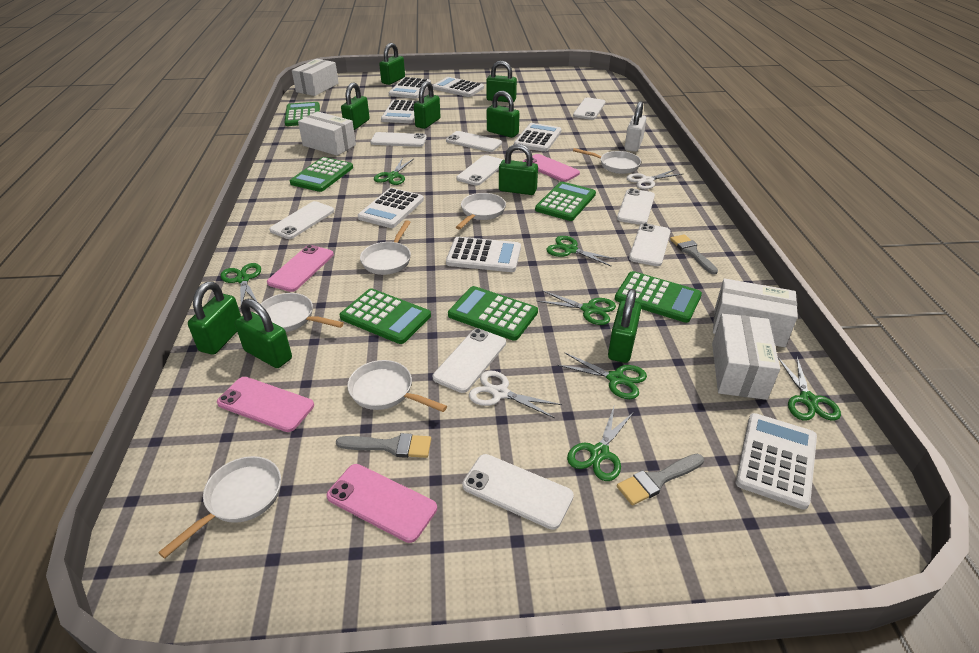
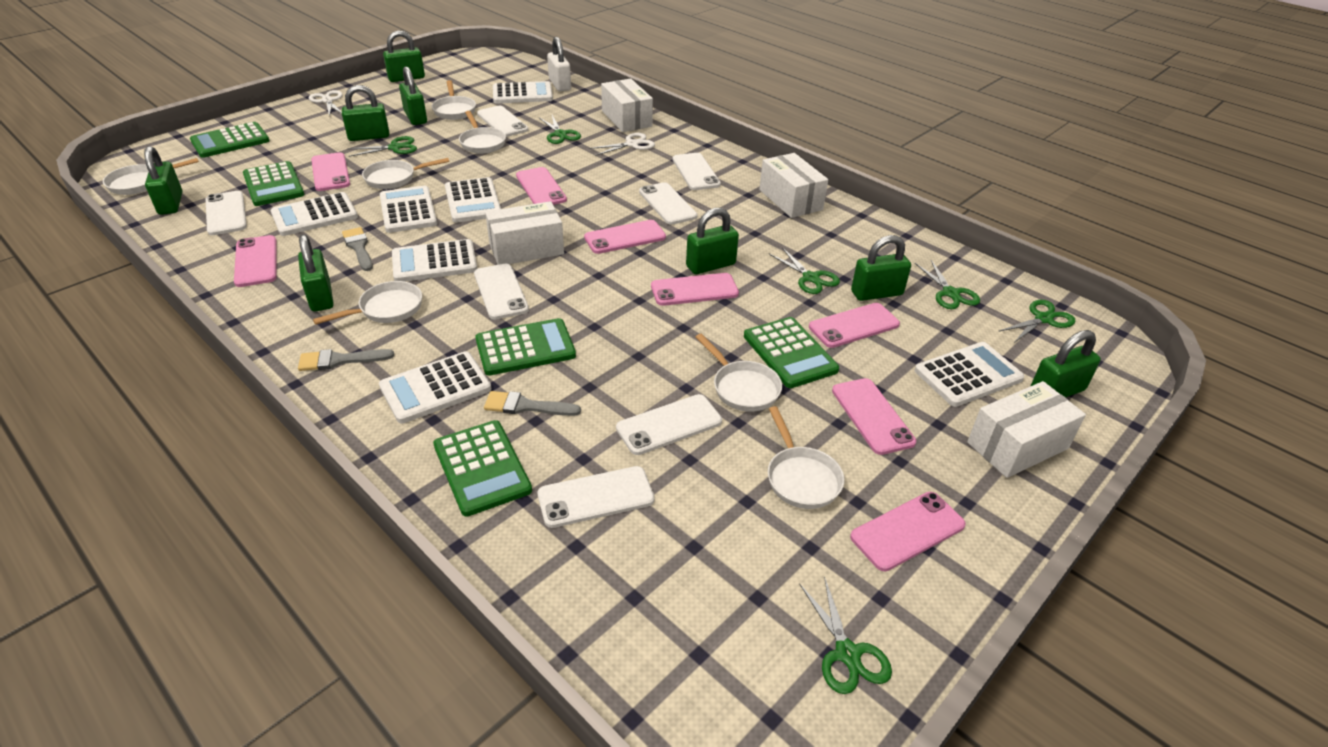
green calculator: [285,102,320,126] [290,157,353,192] [339,288,431,344] [448,286,538,341] [535,181,596,221] [615,271,702,323] = 6 -> [190,122,270,158] [243,161,304,206] [433,420,532,516] [475,318,576,375] [744,317,839,388] = 5
green padlock: [188,281,241,355] [235,299,292,368] [341,82,370,130] [379,43,405,85] [414,81,441,129] [486,61,517,102] [487,91,520,138] [499,144,538,195] [608,289,641,363] = 9 -> [144,146,182,215] [298,234,334,312] [342,85,389,141] [383,30,425,82] [399,66,427,125] [686,208,739,274] [851,235,911,301] [1031,330,1101,397] = 8
green scissors: [220,263,261,304] [374,157,413,185] [537,290,616,325] [546,236,618,267] [557,352,647,399] [567,407,634,481] [778,357,841,421] = 7 -> [347,136,417,157] [540,115,581,144] [769,247,840,294] [799,576,892,694] [915,260,980,309] [998,300,1075,343] = 6
pink phone: [217,377,314,432] [267,245,334,292] [326,464,437,543] [522,154,580,182] = 4 -> [234,235,277,287] [311,152,350,191] [516,167,567,205] [584,220,666,254] [651,273,739,306] [809,303,900,348] [832,378,916,455] [850,492,966,571] = 8
white pan: [158,456,281,558] [255,293,344,332] [347,360,447,412] [360,220,411,275] [456,193,506,230] [573,148,641,174] = 6 -> [103,158,199,195] [313,281,422,325] [362,158,449,189] [432,80,476,120] [459,111,506,154] [696,334,782,412] [768,406,844,509] = 7
white phone: [269,201,334,239] [370,132,427,147] [433,328,506,393] [446,131,502,152] [456,155,504,186] [462,454,574,530] [573,98,606,120] [617,188,655,225] [629,223,671,266] = 9 -> [206,191,247,235] [474,264,529,320] [477,106,528,137] [538,466,655,528] [616,394,722,455] [639,182,697,225] [673,153,721,190] = 7

